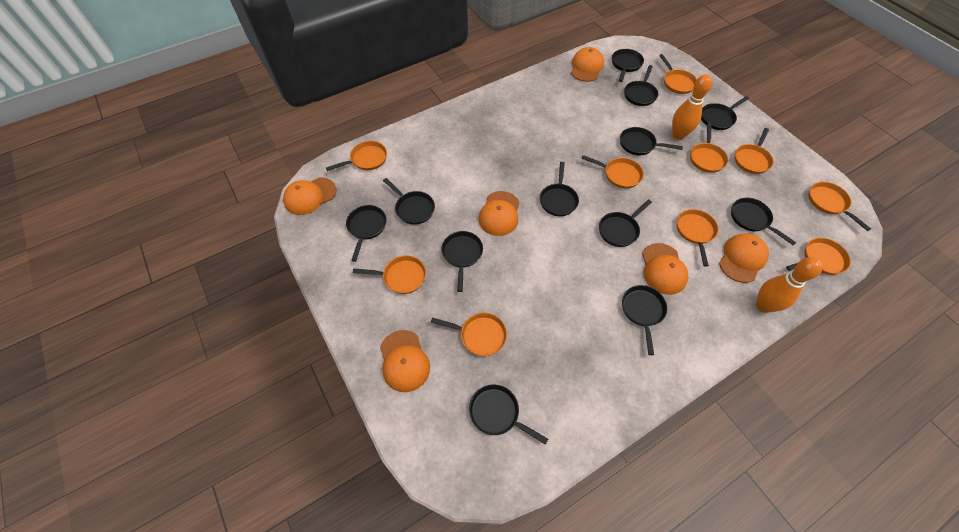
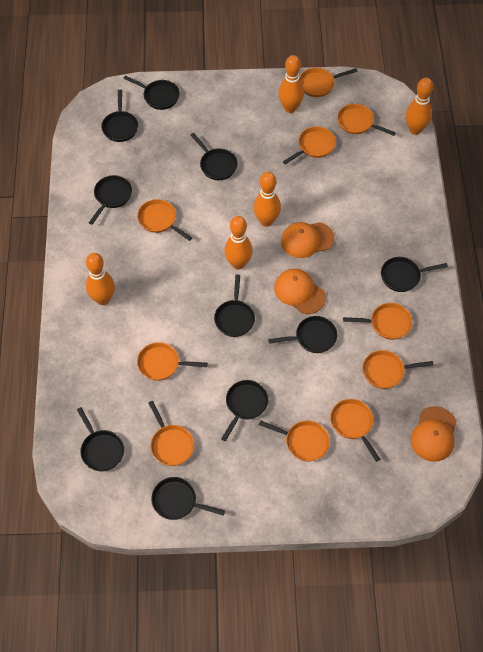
black pan: [346,205,386,262] [383,178,435,225] [441,231,483,292] [469,384,548,445] [540,162,579,216] [599,199,652,247] [612,49,644,82] [620,127,683,155] [622,285,667,355] [624,65,658,106] [701,96,749,130] [731,198,796,245] = 12 -> [77,407,124,471] [89,175,132,225] [101,90,138,142] [123,75,180,110] [151,477,225,520] [190,133,238,180] [214,274,255,337] [221,380,269,441] [268,316,337,353] [381,257,448,292] = 10
orange bowling pin: [672,74,713,140] [756,257,823,313] = 2 -> [86,253,115,305] [224,216,252,270] [253,172,281,227] [278,55,304,113] [406,78,433,135] = 5
orange cap: [283,177,336,215] [380,330,430,392] [479,191,519,236] [571,47,604,82] [642,243,688,295] [719,233,769,283] = 6 -> [274,269,326,314] [281,222,334,258] [411,406,457,462] = 3

